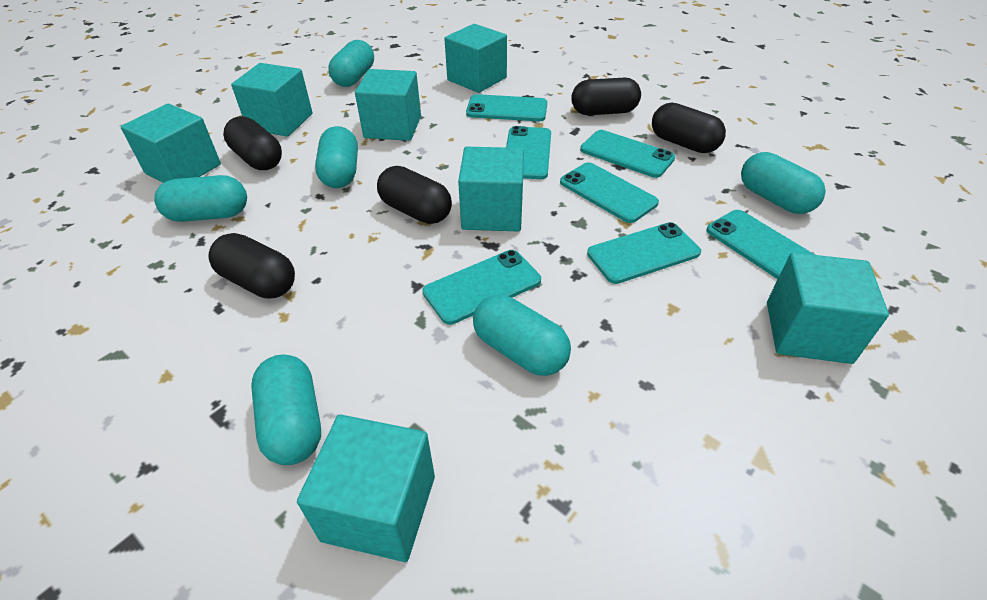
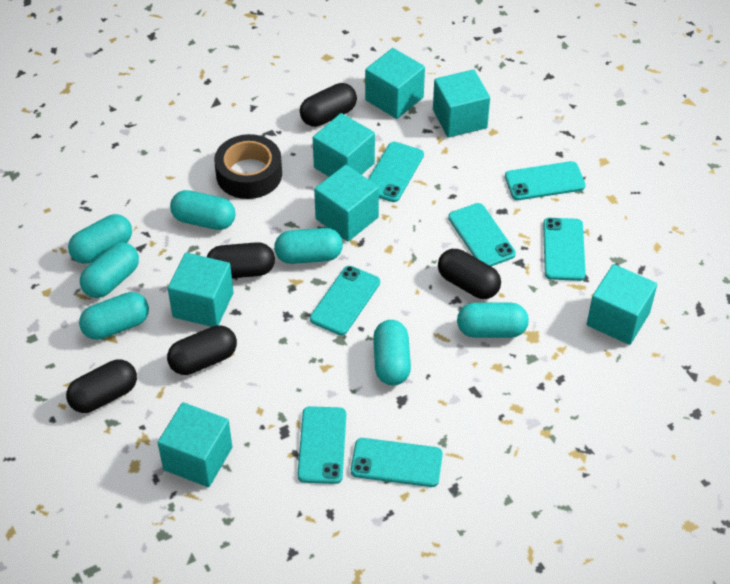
black tape: none = 0 -> [214,134,282,199] = 1
turquoise capsule: [154,175,247,222] [251,355,321,465] [315,126,358,188] [328,40,374,87] [473,295,571,376] [741,152,826,214] = 6 -> [68,214,132,264] [79,292,149,340] [80,242,139,298] [170,190,235,230] [274,228,343,264] [373,320,411,385] [457,303,529,338] = 7

